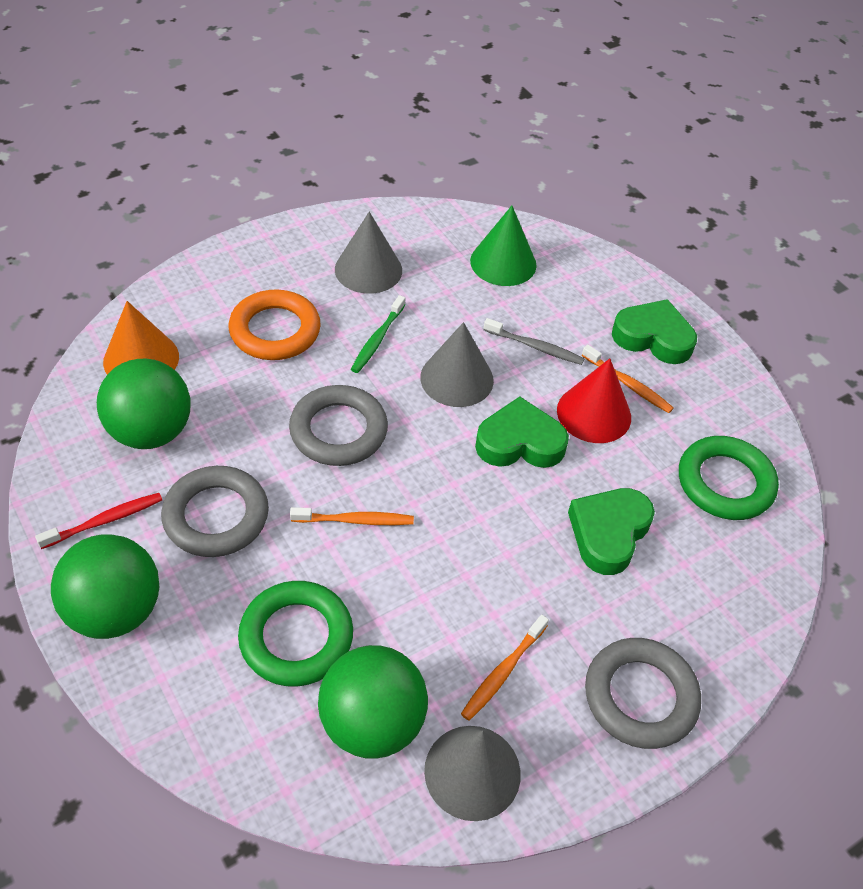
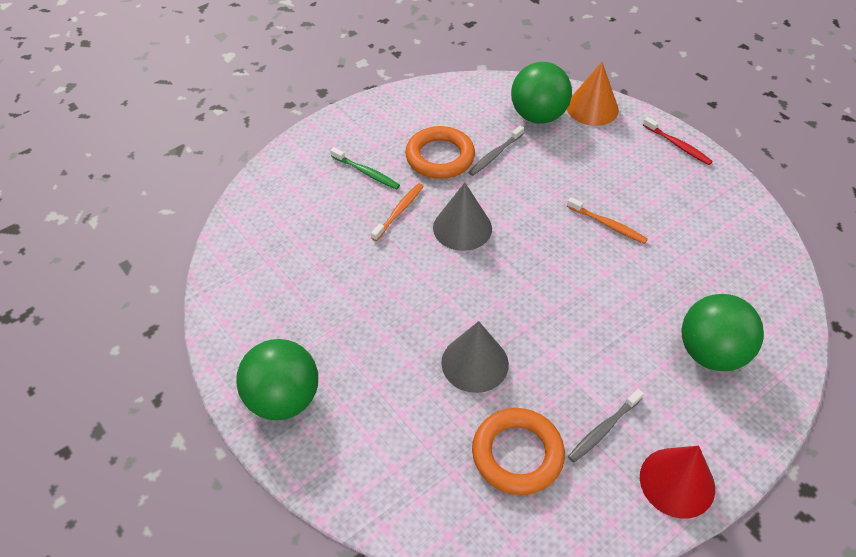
green cone: [470,206,537,286] = 1 -> none = 0
green heart: [475,397,569,468] [568,488,655,575] [612,299,697,364] = 3 -> none = 0
green ring: [238,581,353,687] [679,436,779,520] = 2 -> none = 0
grey cone: [335,212,402,294] [420,322,494,407] [424,726,521,821] = 3 -> [433,183,492,251] [441,321,509,393] = 2
grey ring: [161,466,269,557] [289,385,388,466] [585,638,701,749] = 3 -> none = 0
grey toothbrush: [484,318,585,365] = 1 -> [468,126,524,176] [568,389,644,463] = 2
orange ring: [229,290,321,360] = 1 -> [405,126,475,179] [472,408,565,495] = 2
orange toothbrush: [290,507,414,525] [461,615,549,721] [582,345,674,413] = 3 -> [371,183,424,241] [567,197,648,244] = 2

